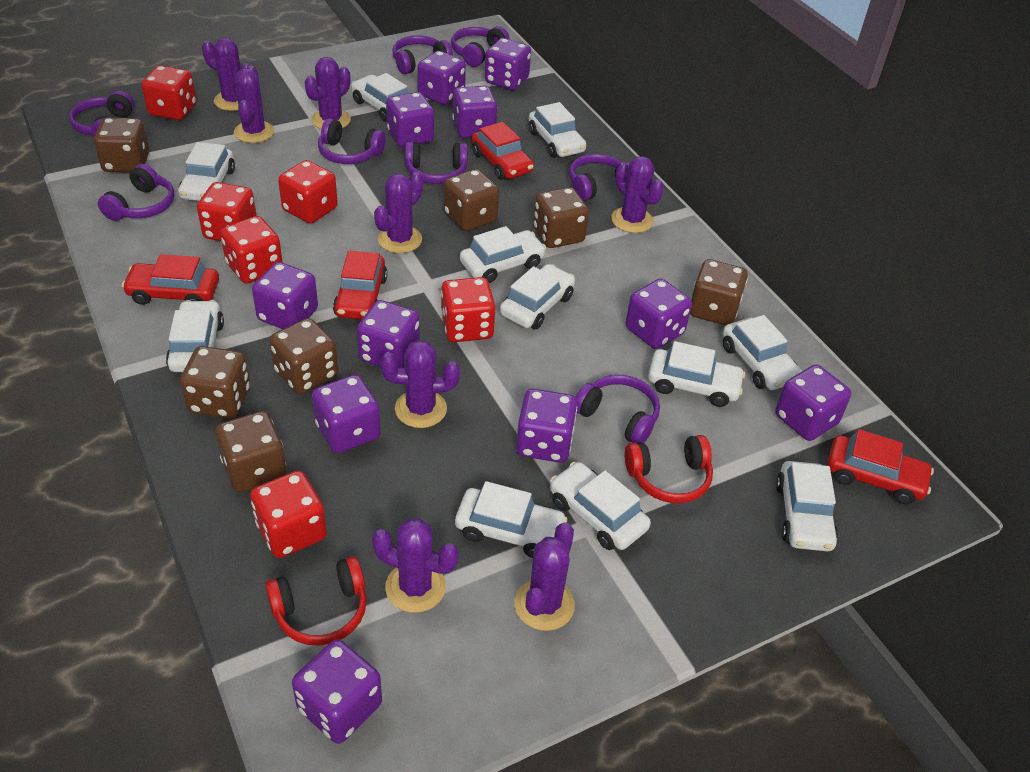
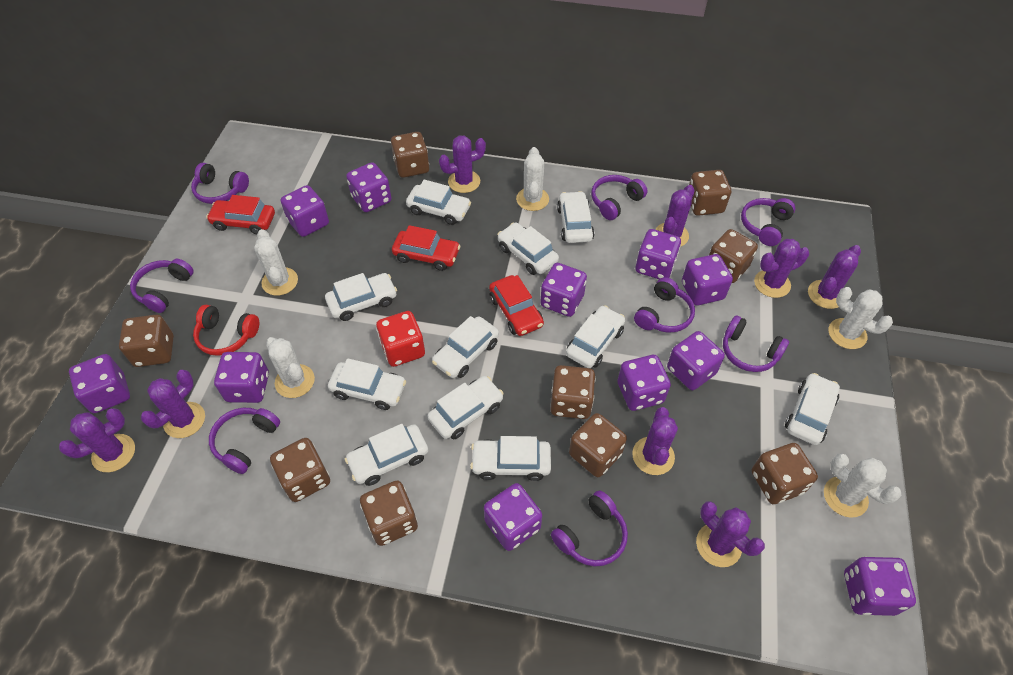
brown dice: [94,118,149,173] [180,346,250,419] [215,411,286,492] [269,318,338,394] [444,169,499,231] [533,187,589,248] [690,259,748,326] = 7 -> [119,315,174,367] [270,438,330,502] [360,480,418,546] [391,132,429,178] [550,365,596,419] [569,413,627,477] [689,170,731,216] [709,229,758,283] [752,443,818,504] = 9
red car: [122,254,219,305] [333,251,388,319] [472,122,534,180] [827,429,934,504] = 4 -> [206,195,275,234] [392,225,460,271] [489,275,544,336] = 3
red dice: [141,65,196,120] [197,182,257,241] [220,216,283,283] [250,471,327,558] [278,160,338,224] [441,277,495,342] = 6 -> [376,311,425,367] = 1
red headphones: [265,556,367,646] [625,435,713,503] = 2 -> [193,305,259,356] = 1
white cactus: none = 0 -> [254,229,298,296] [266,337,315,398] [516,147,549,211] [824,453,901,518] [828,287,893,349] = 5

